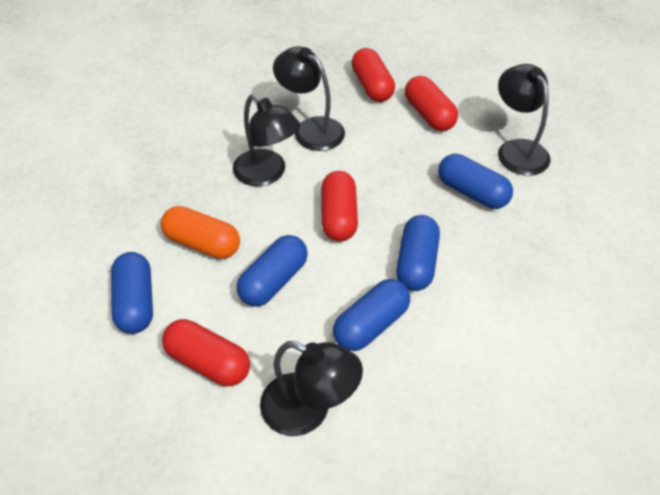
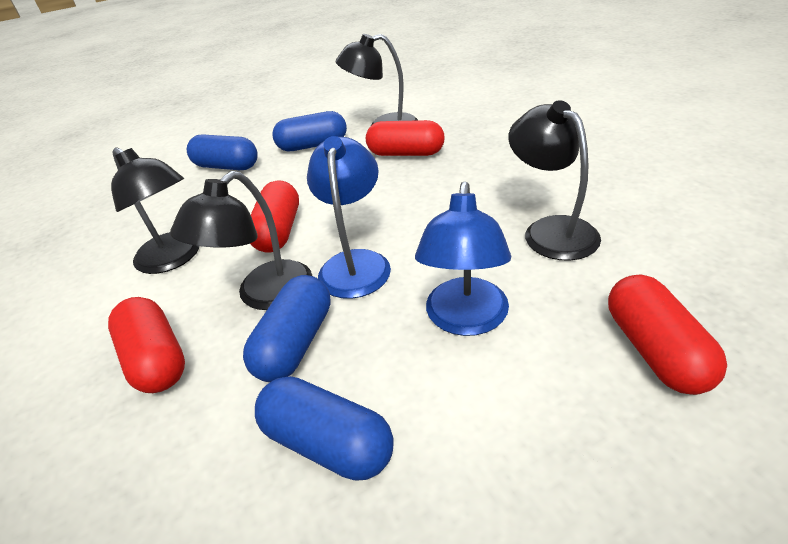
blue capsule: [111,252,153,334] [237,235,308,306] [333,279,410,351] [396,215,440,291] [438,154,513,209] = 5 -> [187,134,258,170] [243,275,331,382] [255,376,394,480] [272,111,347,151] = 4
blue lamp: none = 0 -> [307,136,391,299] [415,181,511,336] = 2
orange capsule: [161,206,240,259] = 1 -> none = 0

